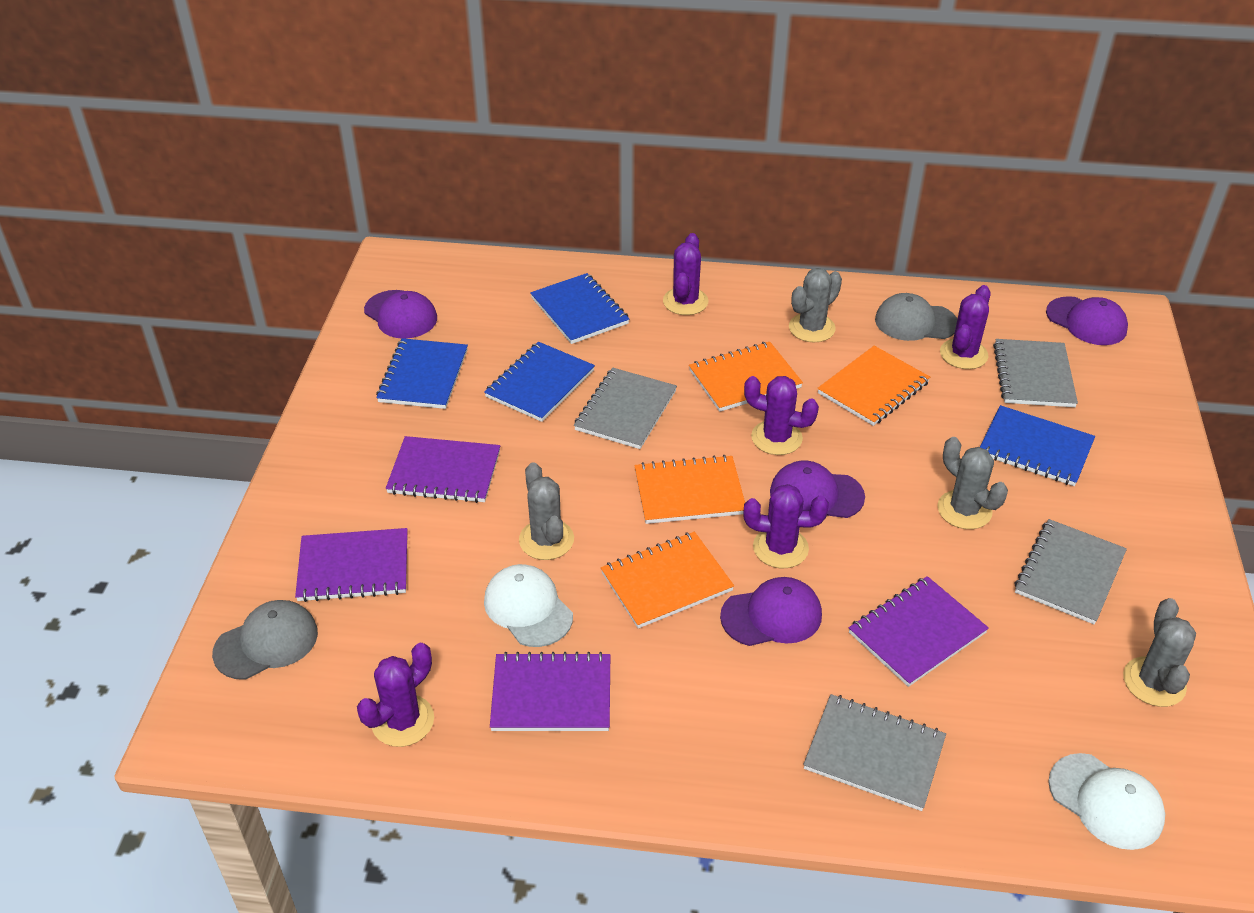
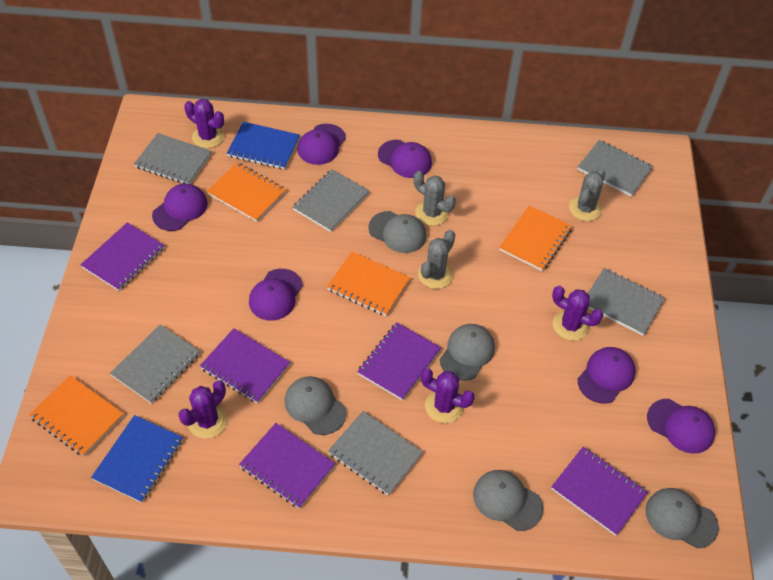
blue notebook: [376,338,468,409] [484,342,595,422] [530,273,629,344] [980,405,1095,486] = 4 -> [91,415,183,503] [227,122,300,169] = 2
grey cactus: [519,462,574,560] [789,268,842,342] [938,437,1008,529] [1123,598,1196,707] = 4 -> [414,171,456,226] [418,230,455,289] [569,169,605,221] = 3
grey cap: [212,600,318,680] [875,293,957,341] = 2 -> [285,376,346,435] [368,211,426,253] [440,324,495,381] [473,470,543,531] [645,488,719,549] = 5
grey notebook: [574,368,677,449] [803,694,946,811] [993,339,1078,407] [1014,519,1127,624] = 4 -> [110,324,200,403] [134,133,212,184] [293,169,369,232] [328,411,423,496] [577,140,653,197] [587,268,665,336] = 6
purple cactus: [357,643,434,747] [663,233,708,315] [743,484,829,568] [744,376,819,455] [940,285,991,369] = 5 -> [178,381,227,439] [184,99,224,148] [420,368,475,423] [552,286,603,341] = 4
purple cap: [364,290,437,339] [720,577,822,646] [770,461,865,518] [1046,296,1128,345] = 4 -> [152,184,208,231] [249,269,303,321] [297,124,346,165] [378,140,432,178] [578,347,636,403] [647,399,715,454] = 6
purple notebook: [295,528,408,602] [386,436,500,503] [490,652,610,731] [849,576,989,687] = 4 -> [80,222,164,291] [200,328,290,403] [239,423,335,509] [357,322,441,400] [551,447,648,536] = 5
white cap: [484,564,573,647] [1048,753,1165,850] = 2 -> none = 0

